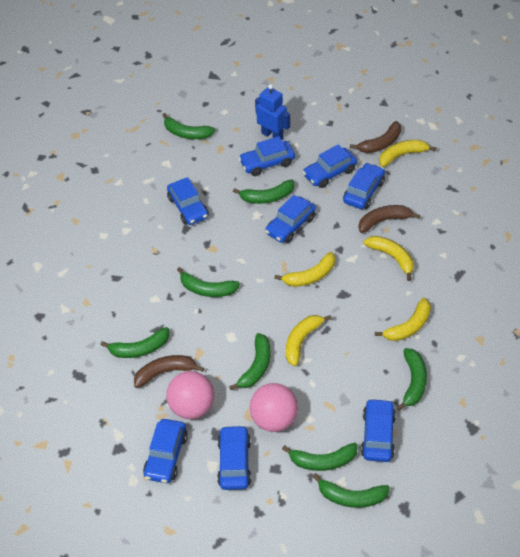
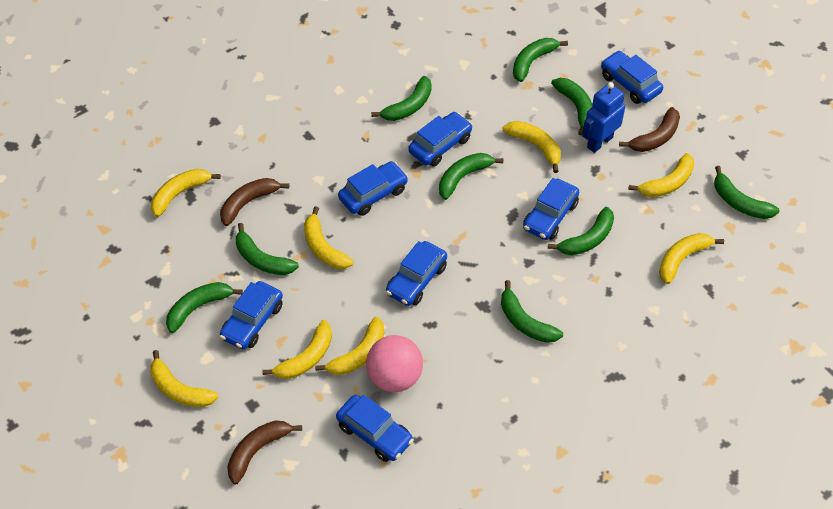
blue car: [143,419,188,483] [167,177,209,225] [217,425,252,490] [239,136,295,176] [265,195,316,243] [303,144,357,188] [343,163,385,209] [361,398,396,462] = 8 -> [220,281,283,349] [336,395,414,462] [338,161,408,216] [386,241,447,306] [408,112,473,167] [523,178,579,240] [601,51,663,104] = 7
green banana: [100,327,169,358] [162,113,215,139] [177,267,240,297] [229,333,271,390] [233,180,294,204] [282,443,358,471] [312,473,390,508] [397,348,427,411] = 8 -> [166,282,243,333] [236,223,299,275] [371,76,432,121] [439,153,503,200] [501,280,563,343] [513,38,568,82] [548,207,614,255] [551,78,593,136] [714,166,780,219] = 9
pink ball: [166,371,214,419] [250,383,298,432] = 2 -> [366,335,423,392] = 1
yellow banana: [274,252,335,287] [286,315,332,366] [364,236,414,281] [375,298,431,341] [379,140,436,167] = 5 -> [150,350,219,407] [151,169,221,217] [262,320,332,379] [304,206,354,269] [315,317,384,375] [503,121,561,173] [629,153,694,197] [659,233,724,284] = 8

